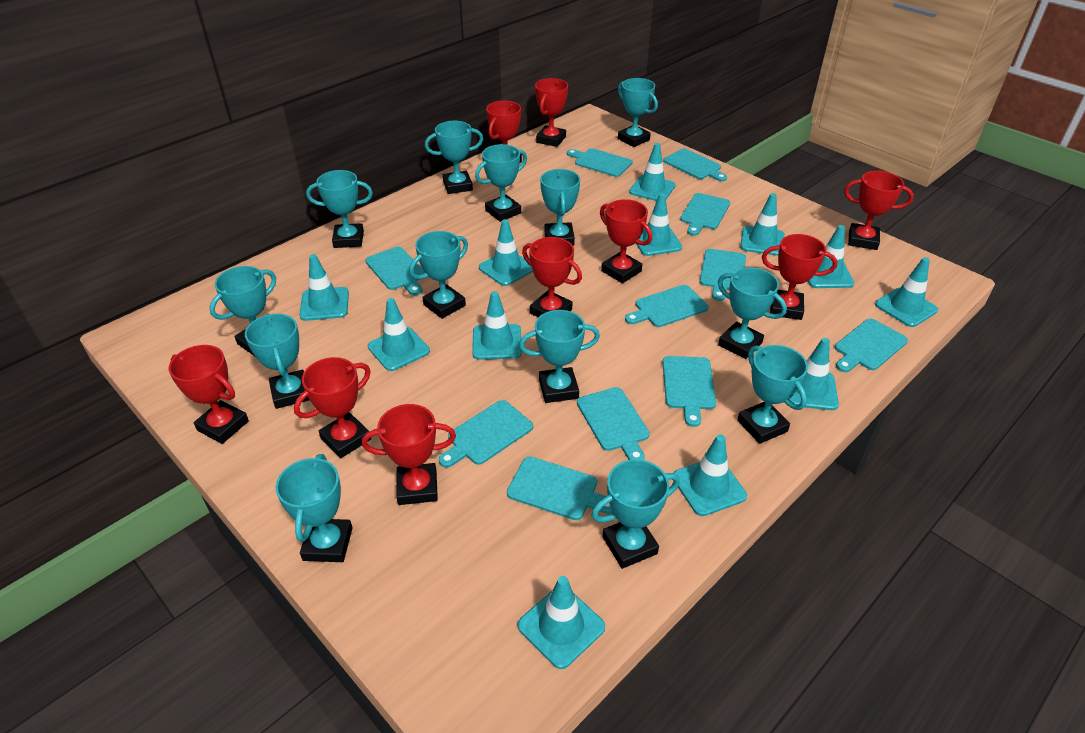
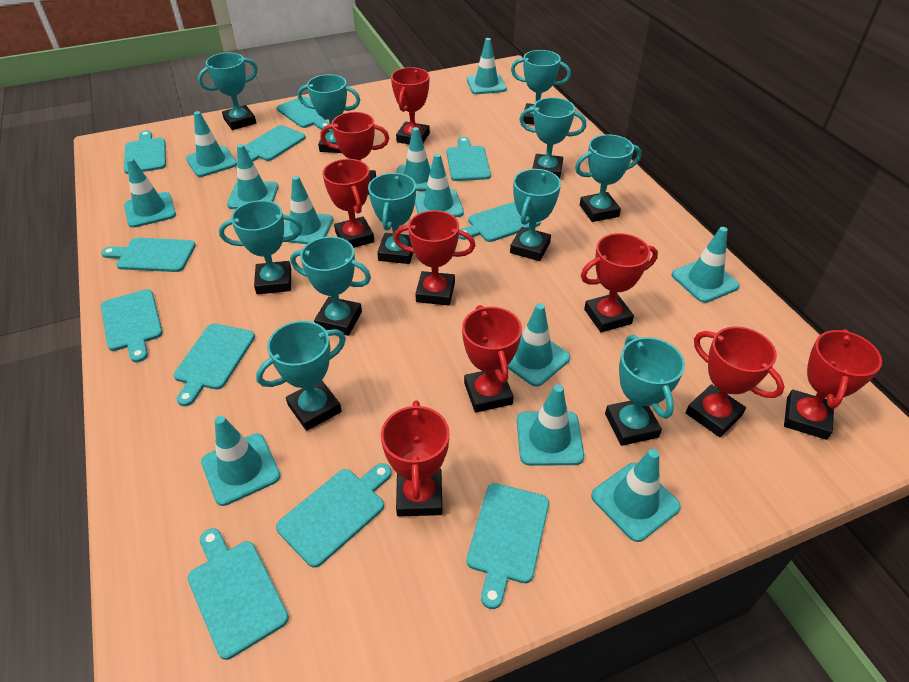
turquoise trophy: [209,266,276,356] [245,314,309,409] [276,454,352,562] [306,170,373,248] [409,231,468,319] [425,121,483,194] [475,144,527,222] [519,310,600,403] [540,169,580,246] [591,459,680,569] [618,78,658,147] [718,268,787,359] [737,345,808,444] = 13 -> [198,53,258,130] [219,200,302,294] [256,321,346,431] [290,236,371,336] [298,74,360,153] [368,173,416,264] [510,169,561,261] [511,50,571,125] [519,97,586,179] [575,134,642,222] [605,335,685,446] = 11

